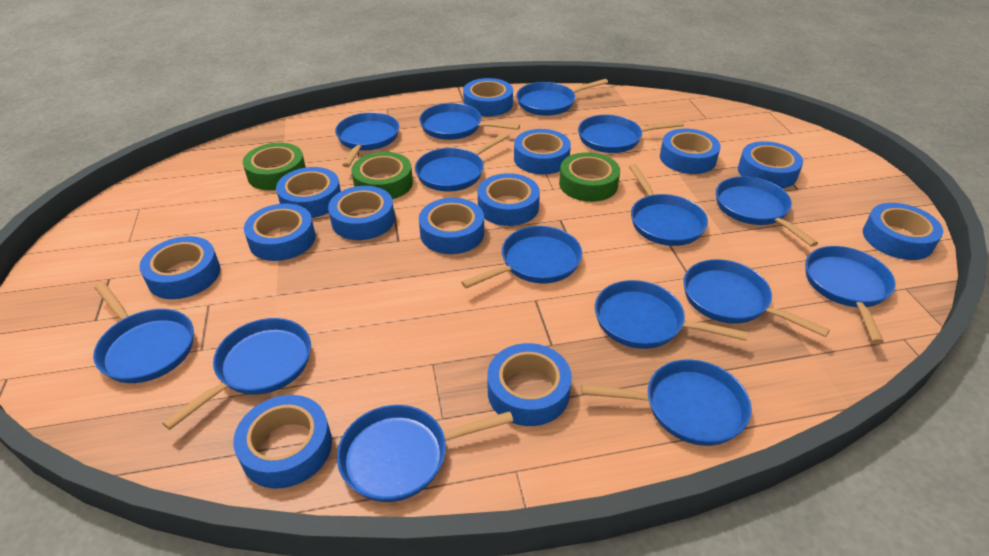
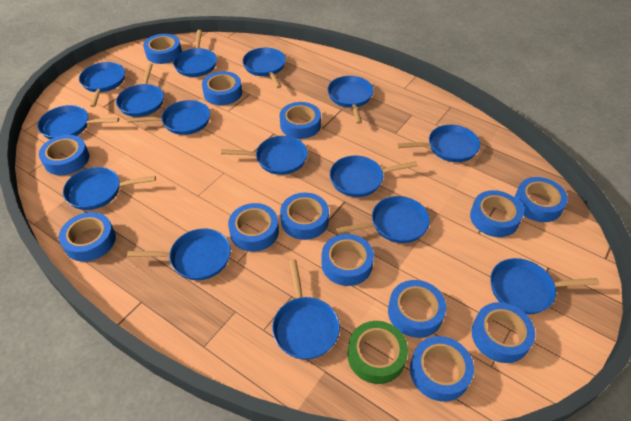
green tape: [243,143,306,190] [351,152,413,199] [559,152,620,202] = 3 -> [348,321,408,384] = 1

